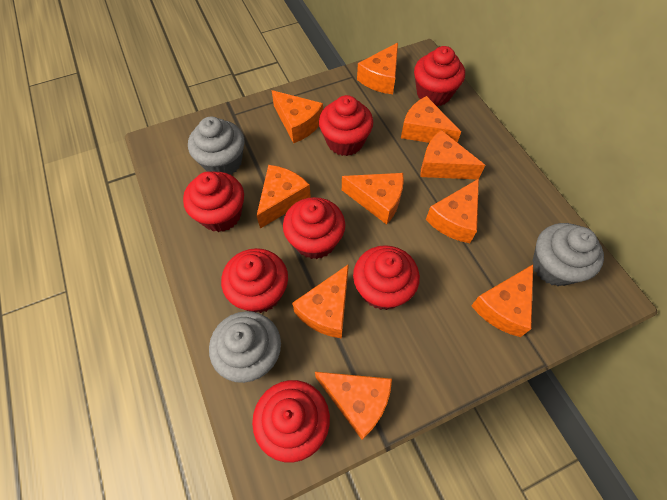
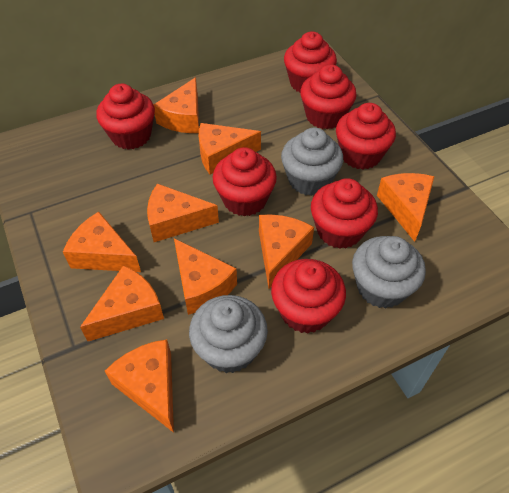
orange cheese: [257,165,311,229] [271,90,323,143] [292,264,349,339] [315,372,392,440] [342,173,404,225] [357,42,398,94] [401,96,461,143] [420,130,485,179] [426,179,479,243] [471,265,533,337] = 10 -> [63,212,141,272] [80,265,164,341] [105,339,174,433] [147,184,219,242] [154,77,199,133] [174,238,237,315] [199,123,261,175] [259,214,314,289] [377,173,434,242] = 9

